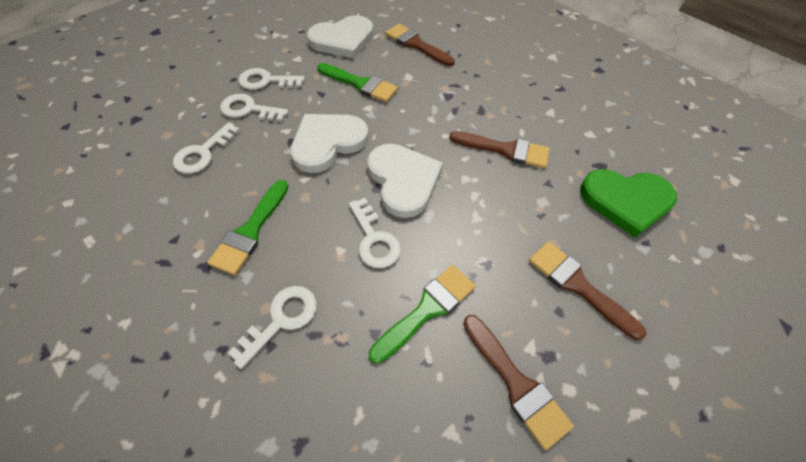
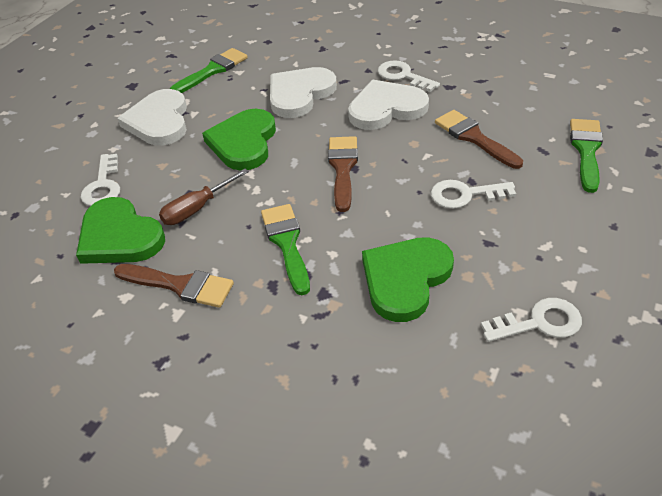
brown brush: [385,24,455,66] [449,131,550,168] [463,315,574,450] [529,241,647,340] = 4 -> [114,264,234,308] [328,136,358,212] [435,110,523,169] = 3
brown screwdriver: none = 0 -> [159,169,249,225] = 1
green heart: [580,169,677,238] = 1 -> [76,197,165,264] [202,109,276,171] [362,237,454,322] = 3
white key: [173,122,240,174] [220,94,288,121] [228,286,317,369] [239,68,305,90] [349,198,401,268] = 5 -> [81,154,120,206] [378,60,440,92] [431,180,516,209] [481,298,582,342] = 4

